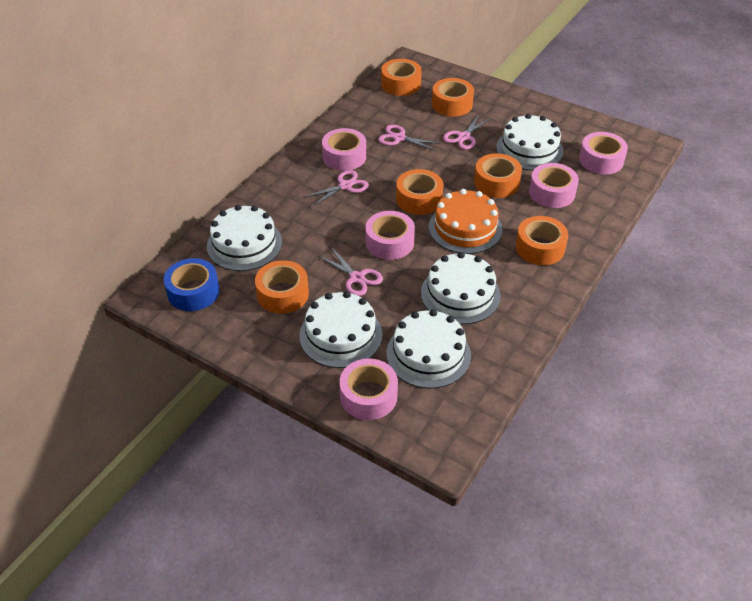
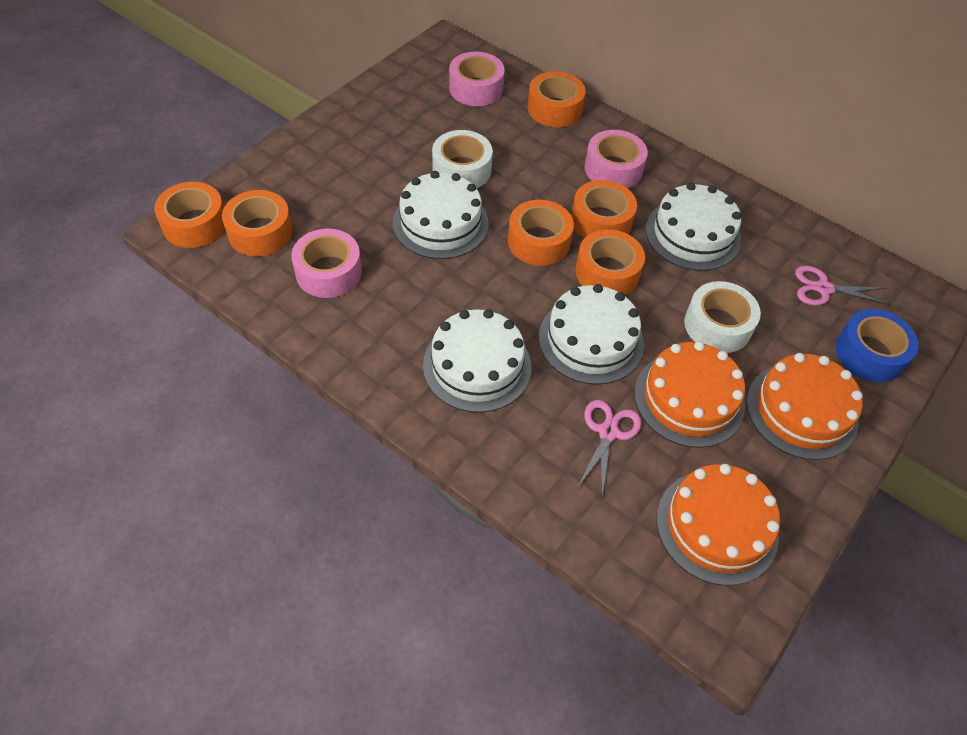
orange cake: [429,189,503,254] = 1 -> [634,341,745,448] [657,464,780,586] [746,353,863,460] = 3
pink scissors: [304,170,369,206] [319,249,383,296] [378,125,441,151] [443,114,491,150] = 4 -> [577,400,641,497] [795,266,890,306] = 2
pink tape: [322,128,366,171] [339,358,398,420] [365,211,415,260] [529,163,579,208] [579,132,628,174] = 5 -> [291,229,362,298] [449,52,505,106] [584,130,648,188] = 3
white cake: [207,205,282,271] [299,291,382,368] [386,309,471,388] [421,252,501,324] [496,114,564,171] = 5 -> [393,171,489,259] [423,309,531,413] [539,284,644,385] [645,183,741,271] = 4
white tape: none = 0 -> [432,130,493,188] [684,281,761,353] = 2

